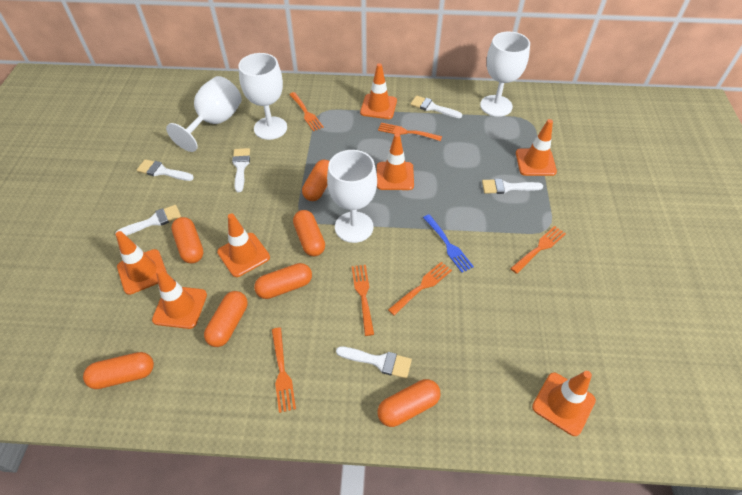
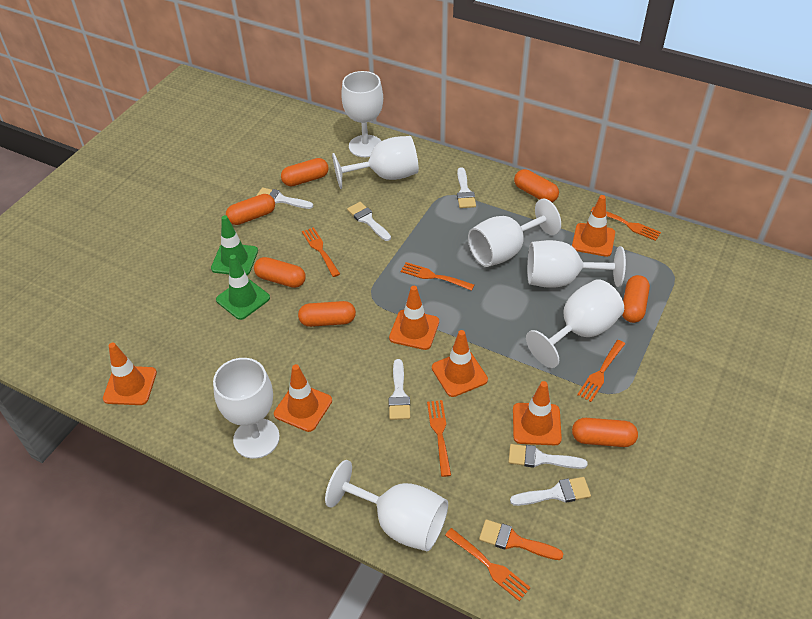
blue fork: [423,214,474,273] = 1 -> none = 0
green traffic cone: none = 0 -> [211,215,258,275] [216,255,270,320] = 2
orange brush: none = 0 -> [479,519,563,560] = 1
orange traffic cone: [116,231,167,295] [152,268,207,329] [217,214,270,277] [360,63,397,119] [377,133,414,190] [516,119,557,176] [532,371,596,436] = 7 -> [103,343,157,405] [274,364,332,432] [389,286,439,350] [432,330,488,397] [513,381,562,445] [572,195,615,257] = 6
white goblet: [166,76,242,152] [238,53,287,140] [327,150,377,243] [480,31,530,117] = 4 -> [213,358,280,459] [325,460,448,552] [332,136,419,189] [341,71,383,157] [468,199,561,267] [526,279,624,368] [527,240,626,288] = 7

